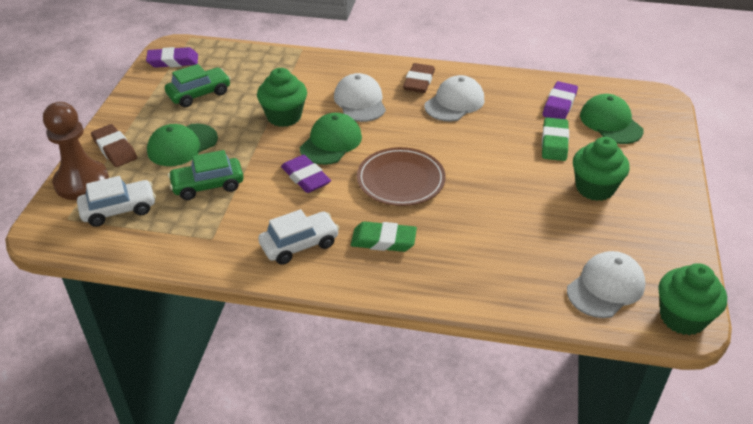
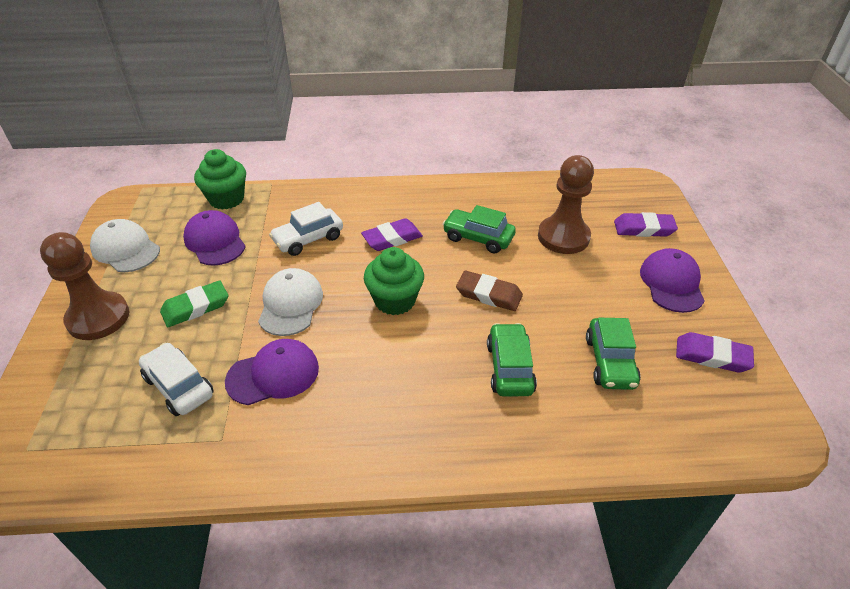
brown eraser: [91,124,137,167] [403,63,435,93] = 2 -> [456,271,523,311] = 1
brown pawn: [43,102,109,200] = 1 -> [40,232,129,340] [538,155,594,254] = 2
brown plate: [357,147,446,206] = 1 -> none = 0
green cap: [147,124,218,166] [300,113,362,165] [580,94,644,144] = 3 -> none = 0
green car: [165,64,231,107] [168,150,243,200] = 2 -> [443,205,516,253] [487,323,537,396] [586,318,641,390] = 3
green cupcake: [257,68,307,127] [573,137,630,201] [658,263,727,335] = 3 -> [194,149,246,210] [364,247,424,315] = 2
green eraser: [351,221,417,252] [542,117,569,161] = 2 -> [160,280,228,327] = 1
purple cap: none = 0 -> [183,210,246,266] [225,339,319,405] [640,248,705,313] = 3
white cap: [334,73,386,122] [424,75,485,121] [567,251,646,318] = 3 -> [90,219,160,272] [258,268,323,336] = 2

